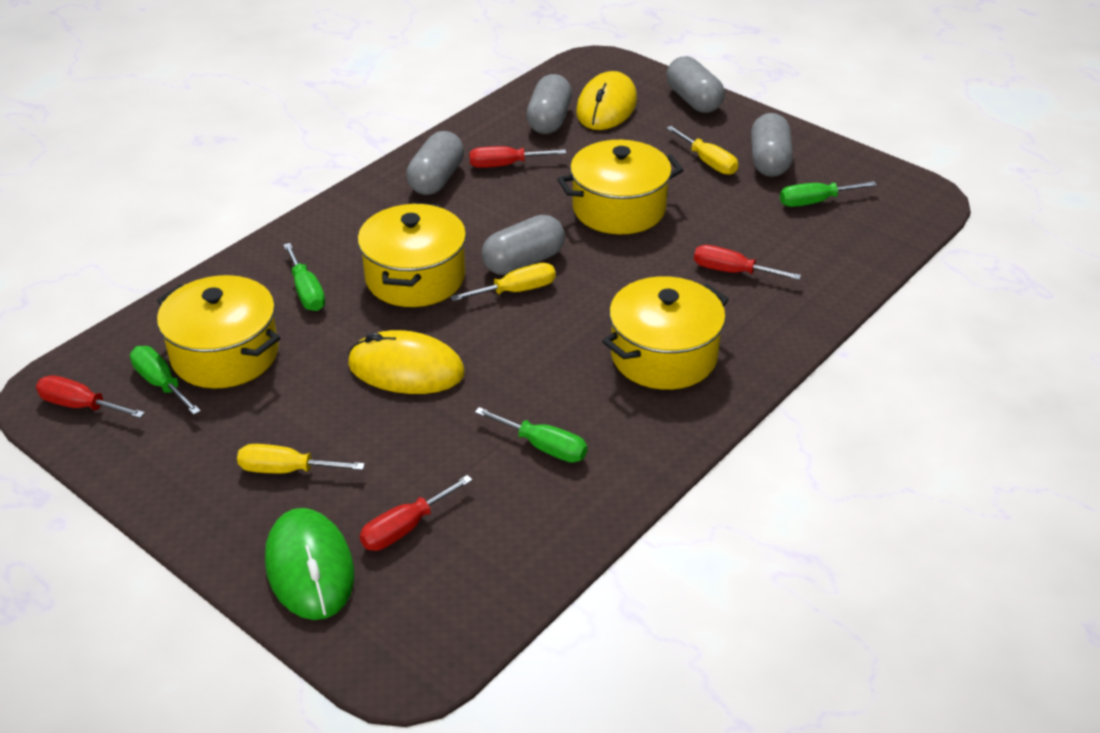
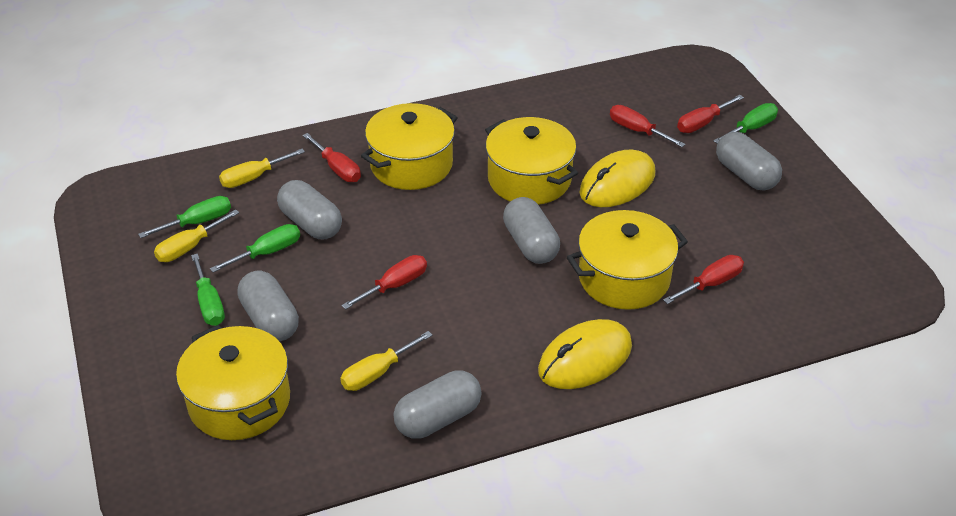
green mouse: [265,508,354,620] = 1 -> none = 0
red screwdriver: [36,375,145,418] [360,475,473,551] [469,146,566,168] [694,245,801,280] = 4 -> [303,133,361,182] [342,255,427,310] [610,105,685,147] [663,255,744,304] [677,95,744,133] = 5

